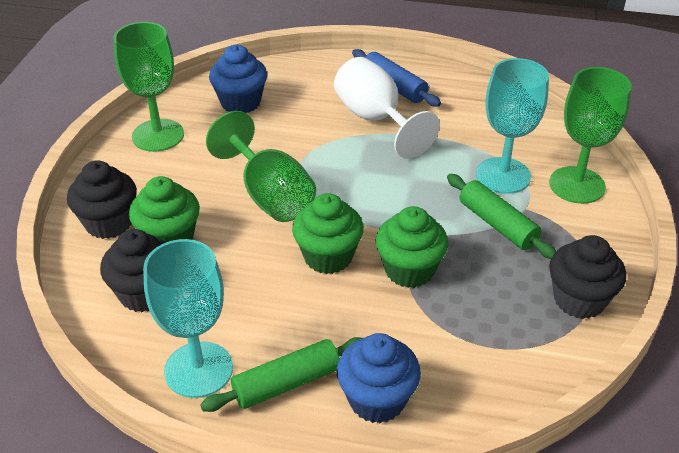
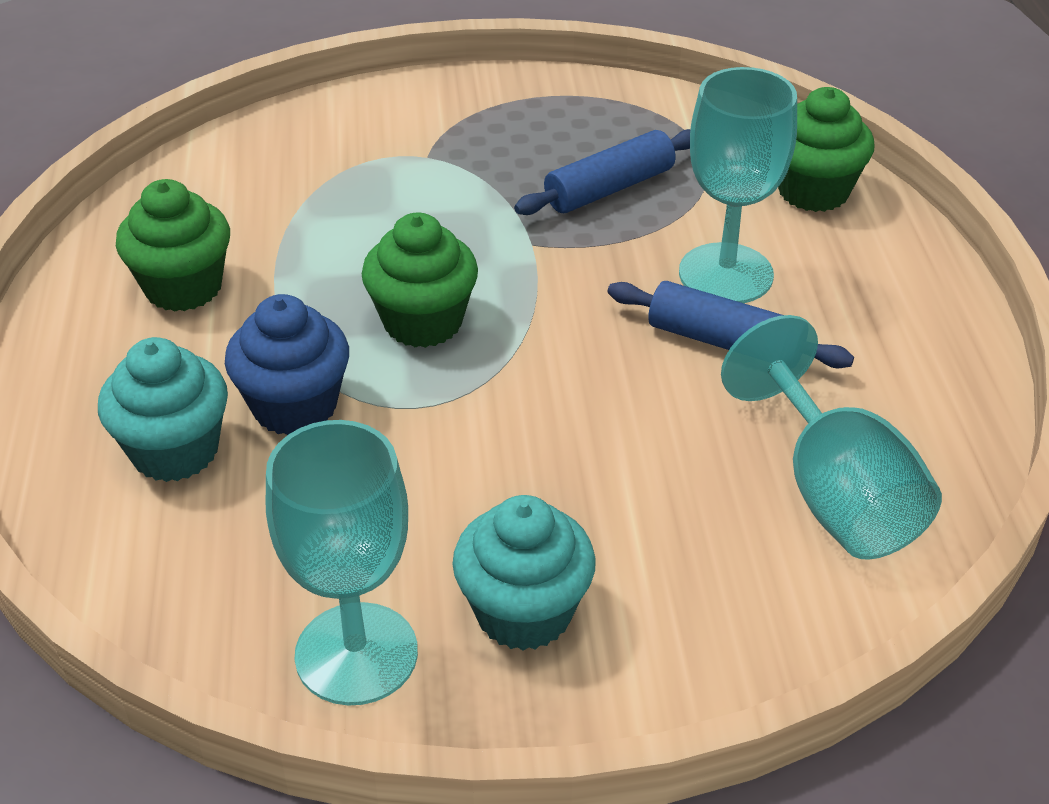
black cupcake: [67,160,137,239] [100,229,166,312] [549,235,626,319] = 3 -> none = 0
blue cupcake: [209,45,267,113] [337,333,421,423] = 2 -> [225,294,349,435] = 1
blue rolling pin: [352,49,441,107] = 1 -> [514,129,691,215] [608,281,854,368] = 2
green goblet: [114,22,184,152] [206,111,316,222] [549,67,632,204] = 3 -> none = 0
green rolling pin: [200,337,362,412] [447,174,556,259] = 2 -> none = 0
turquoise cupcake: none = 0 -> [98,337,228,482] [452,495,596,651] = 2
turquoise goblet: [143,239,233,398] [476,58,549,194] = 2 -> [266,420,418,706] [679,67,797,303] [721,315,942,560] = 3
white goblet: [334,57,440,159] = 1 -> none = 0

